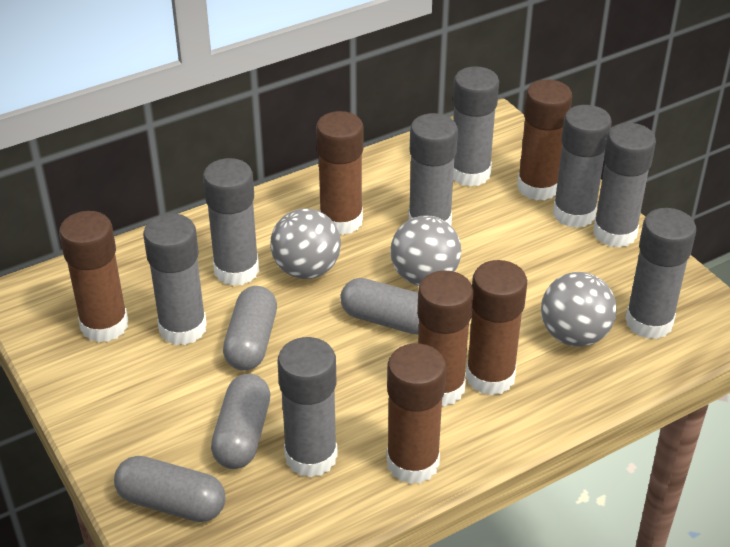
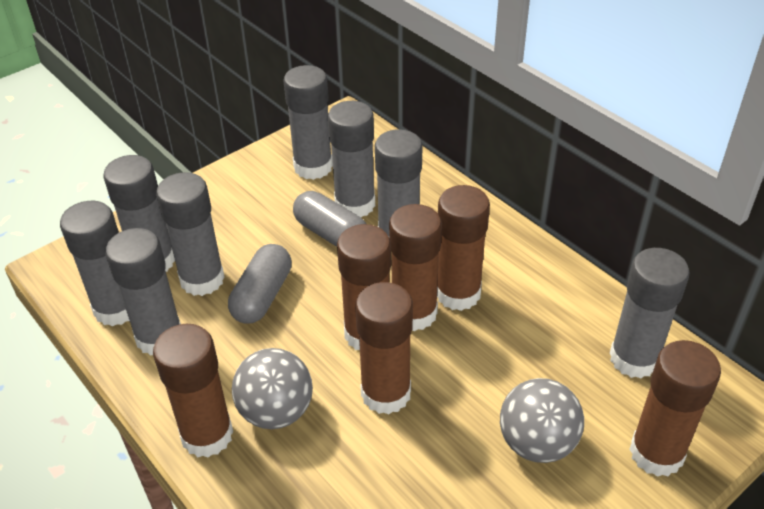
grey ball: [270,209,341,279] [390,216,461,286] [541,272,617,347] = 3 -> [232,348,313,429] [500,378,584,463] = 2
grey capsule: [114,456,225,522] [211,374,270,469] [223,286,277,370] [340,278,419,335] = 4 -> [228,244,292,324] [293,191,366,247] = 2

